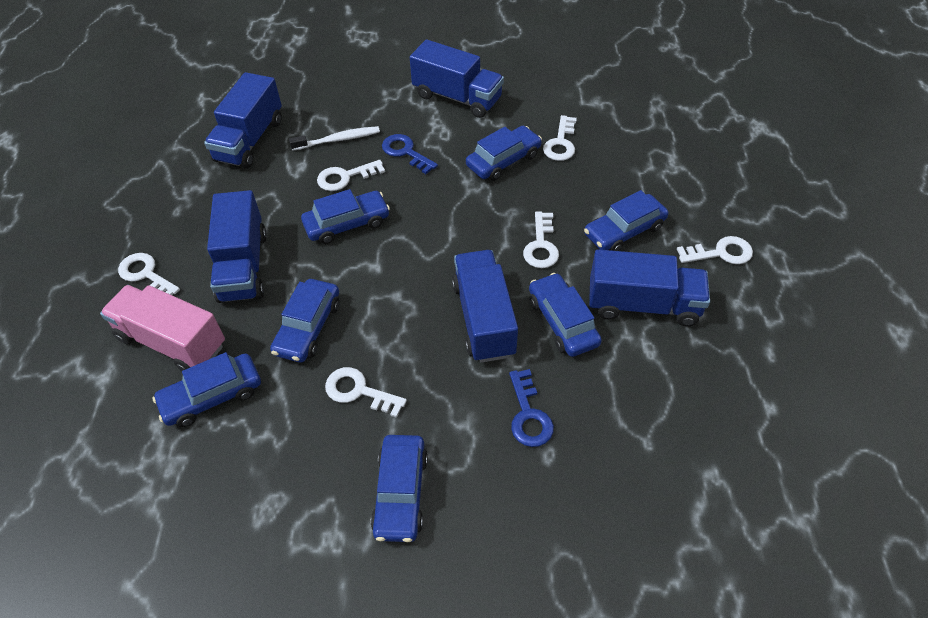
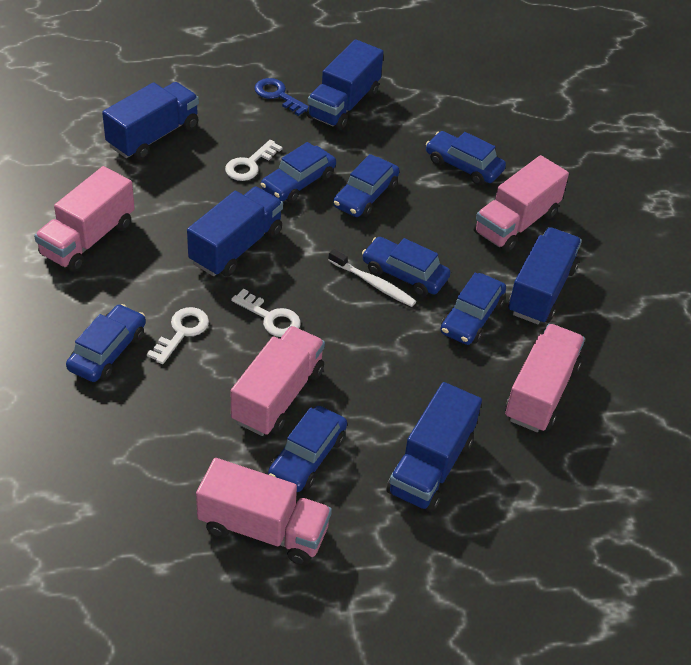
blue key: [382,134,438,174] [509,369,554,447] = 2 -> [255,78,309,116] = 1
pink truck: [100,285,225,371] = 1 -> [34,166,135,272] [196,458,332,565] [231,326,325,436] [474,155,569,252] [505,324,585,432] = 5
white key: [118,253,180,295] [317,160,385,191] [325,367,407,418] [523,211,559,268] [543,115,577,161] [677,236,753,264] = 6 -> [147,307,209,364] [225,140,283,181] [231,289,301,337] = 3

